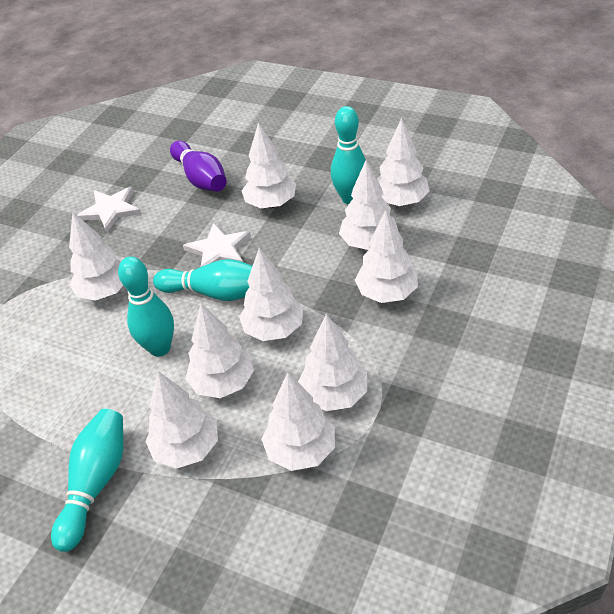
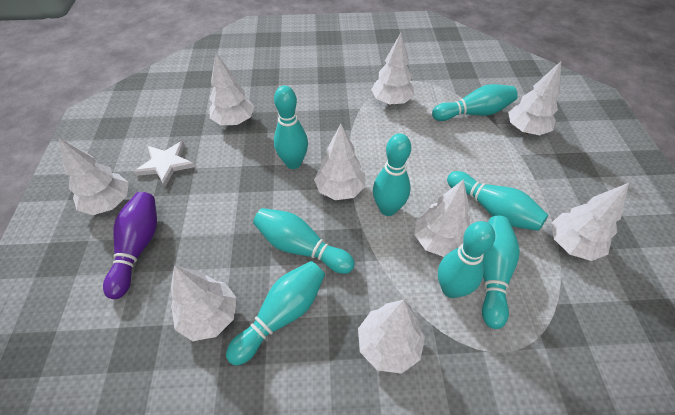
turquoise bowling pin: [51,409,124,552] [118,257,174,357] [153,259,252,301] [331,106,366,205] = 4 -> [226,261,325,366] [253,208,355,274] [274,86,308,169] [373,134,411,216] [432,84,518,121] [438,221,495,298] [447,171,548,231] [482,216,520,329] = 8
white star: [77,187,142,233] [183,222,251,267] = 2 -> [134,141,195,187] = 1
white tree: [69,212,124,301] [145,371,218,469] [186,303,254,398] [239,248,303,341] [242,122,296,208] [262,372,335,471] [298,314,367,411] [339,160,398,250] [355,210,418,303] [377,118,430,206] = 10 -> [59,138,129,215] [171,265,237,341] [209,53,254,125] [314,124,365,200] [358,300,425,374] [371,33,414,105] [414,179,470,257] [508,61,561,135] [551,183,629,261] = 9

